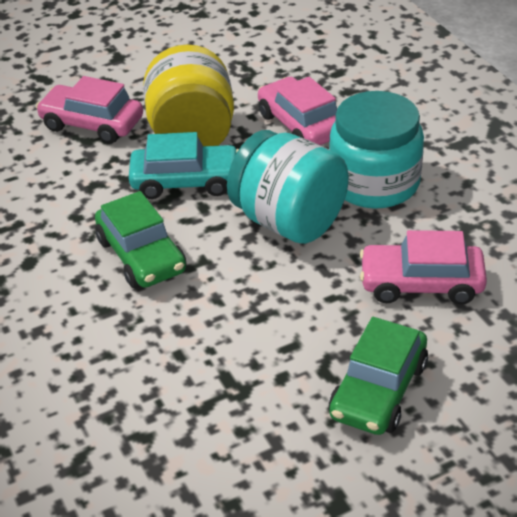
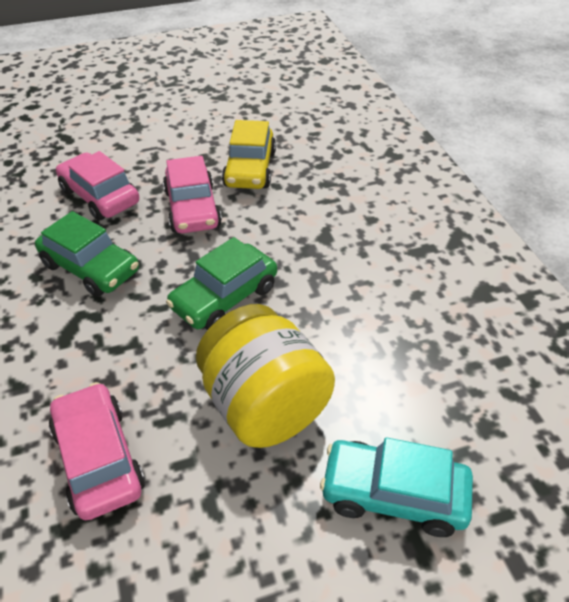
turquoise jar: [227,130,349,244] [329,91,424,209] = 2 -> none = 0
yellow car: none = 0 -> [222,120,276,189] = 1

